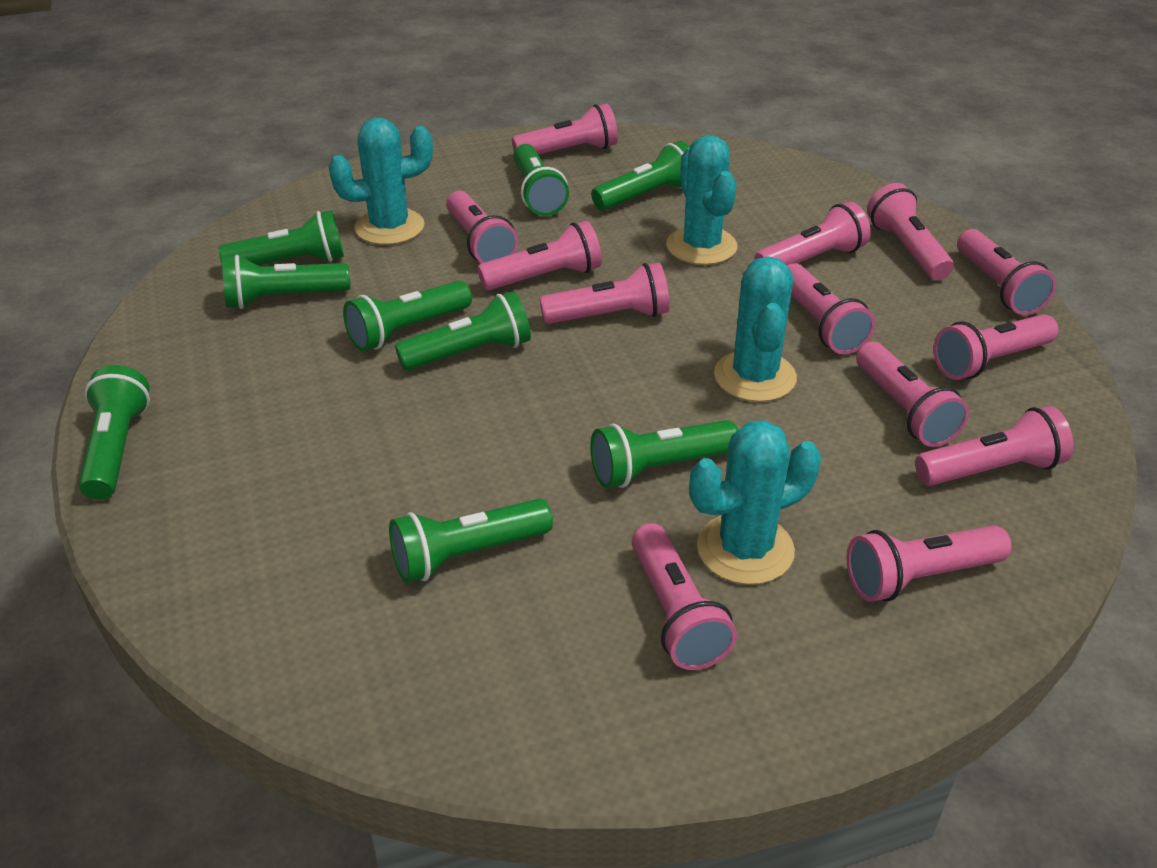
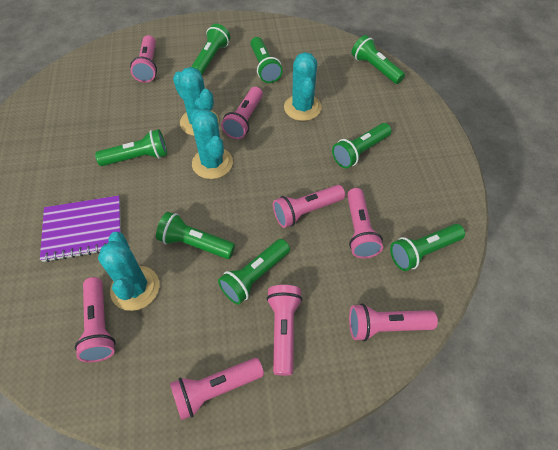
green flashlight: [79,365,150,500] [218,210,344,265] [222,255,350,309] [343,281,472,352] [389,499,553,583] [395,291,531,371] [513,144,569,216] [590,420,738,488] [591,141,689,211] = 9 -> [95,129,167,166] [156,212,235,259] [191,24,231,75] [218,239,290,305] [250,37,283,83] [332,123,391,168] [352,35,405,84] [390,224,465,271] = 8
pink flashlight: [446,191,518,263] [478,221,602,290] [512,103,618,155] [540,263,669,324] [631,523,737,670] [754,202,871,265] [787,263,875,354] [847,525,1012,602] [856,342,969,447] [867,183,954,280] [915,406,1073,486] [933,314,1059,380] [957,229,1056,315] = 13 -> [75,277,116,362] [130,35,157,83] [170,358,264,420] [221,87,263,139] [266,285,303,376] [273,185,345,228] [347,188,383,258] [349,303,438,341] = 8
purple notebook: none = 0 -> [40,195,121,262] = 1

